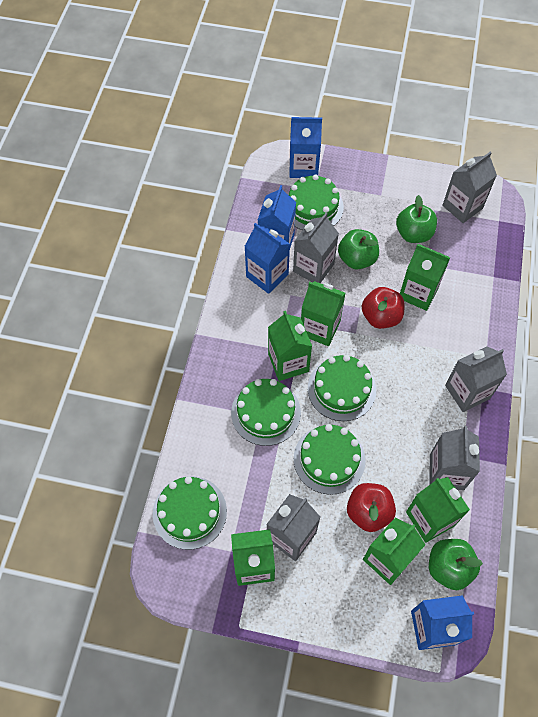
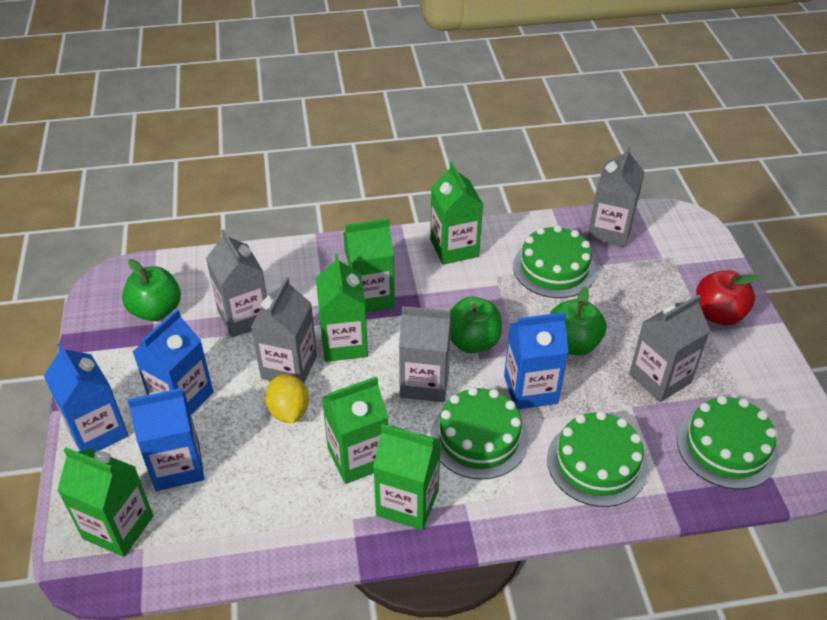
green cake: [153,476,227,550] [231,379,301,446] [288,174,344,230] [294,424,366,495] [308,355,376,421] = 5 -> [430,387,528,480] [513,225,596,298] [547,411,648,507] [677,395,778,489] = 4
red apple: [347,483,396,532] [362,287,405,329] = 2 -> [696,270,759,325] = 1
yellow lemon: none = 0 -> [265,374,309,424] = 1

